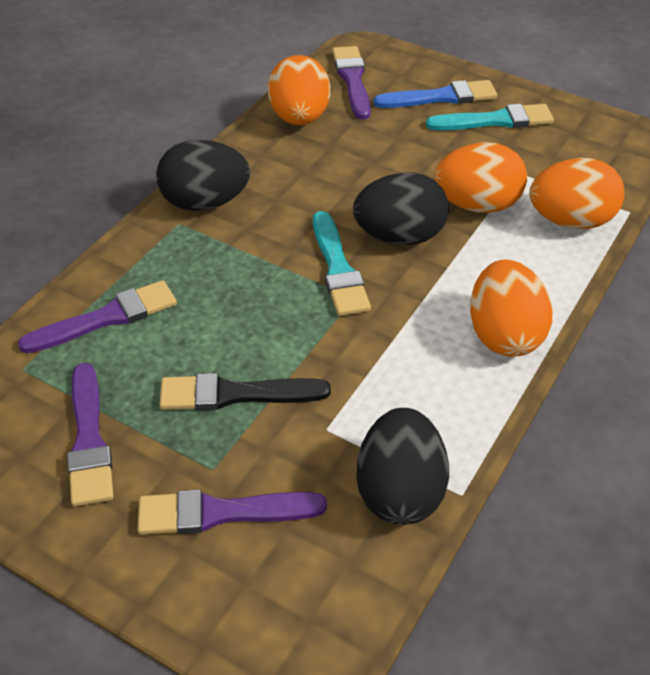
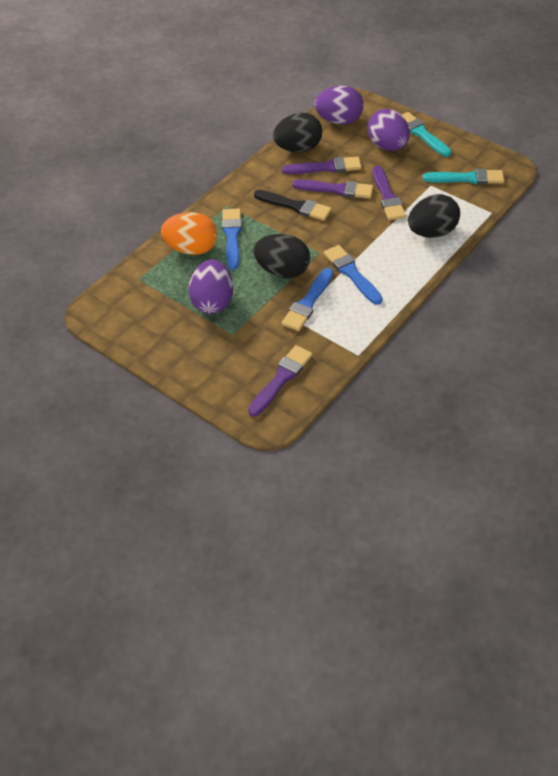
blue brush: [373,80,497,108] = 1 -> [222,209,242,270] [282,268,334,331] [324,245,383,305] = 3
orange egg: [268,55,330,125] [434,142,527,213] [470,260,553,357] [529,158,624,229] = 4 -> [161,212,217,255] = 1
purple egg: none = 0 -> [188,259,233,314] [314,86,364,124] [368,109,410,151] = 3

